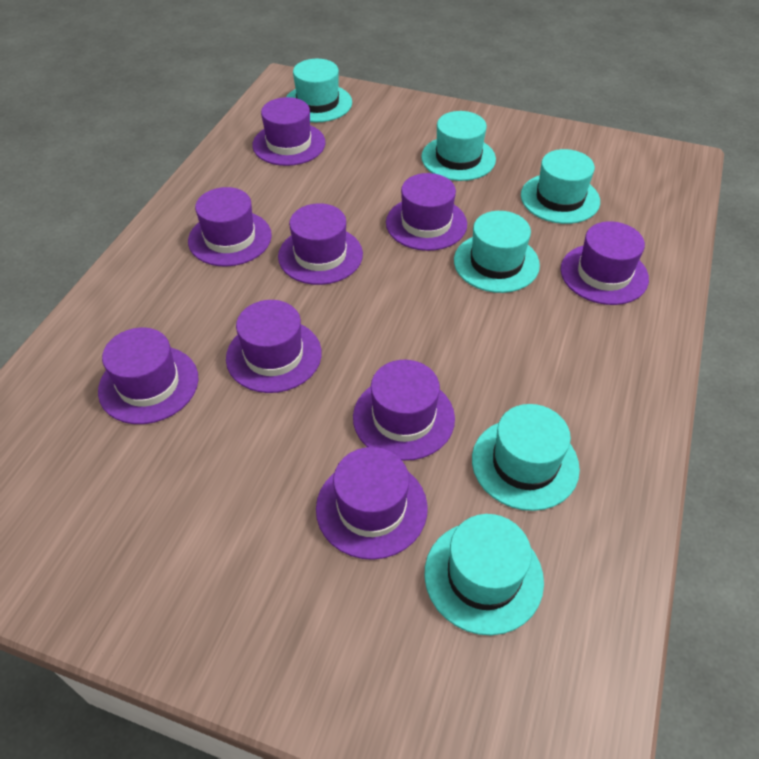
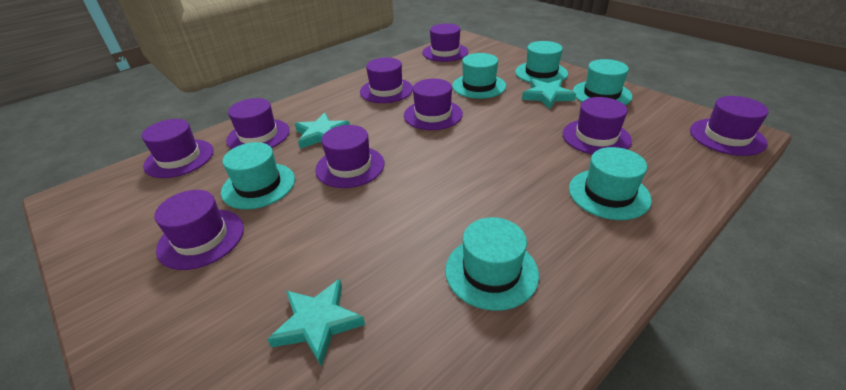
turquoise star: none = 0 -> [267,279,365,367] [295,113,350,149] [522,79,576,109] = 3

